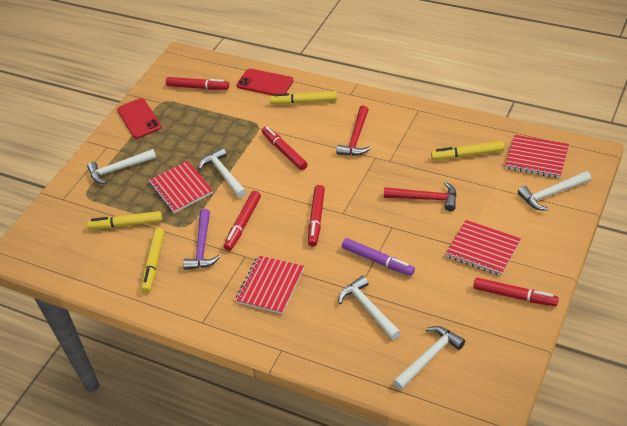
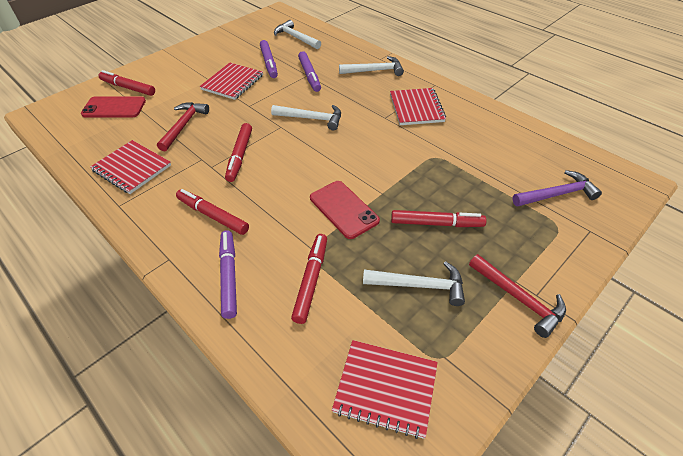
purple marker: [342,238,415,276] = 1 -> [219,230,237,319] [260,40,278,78] [298,51,321,92] = 3
white hammer: [87,149,156,184] [199,147,247,198] [339,276,401,340] [393,326,465,390] [518,171,591,211] = 5 -> [271,105,341,130] [274,20,321,49] [339,56,404,76] [363,261,465,306] = 4
yellow marker: [87,211,162,229] [141,228,164,293] [270,91,337,104] [431,141,504,160] = 4 -> none = 0

